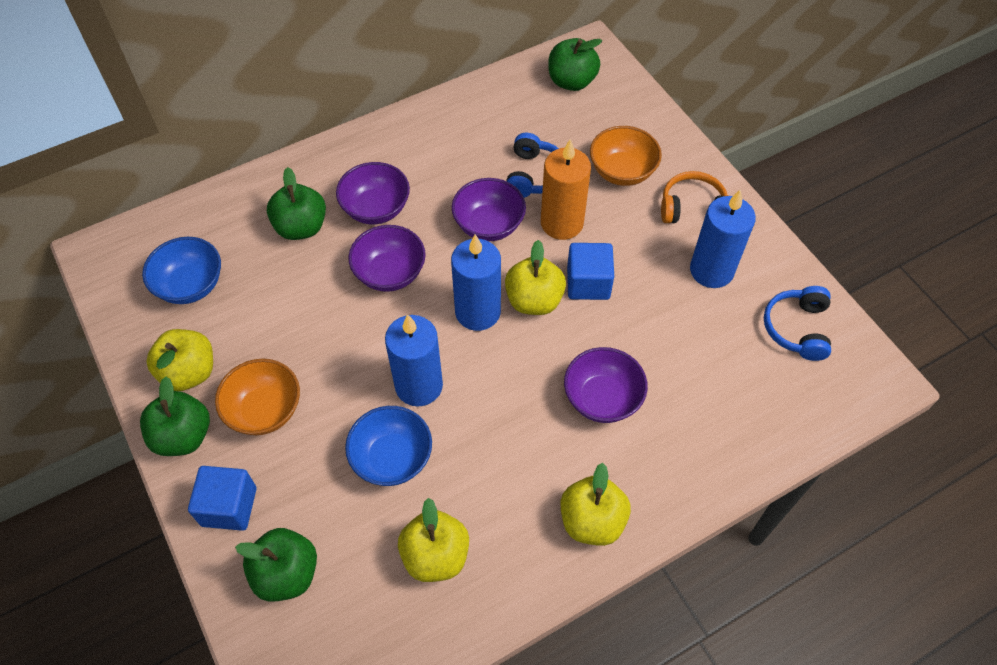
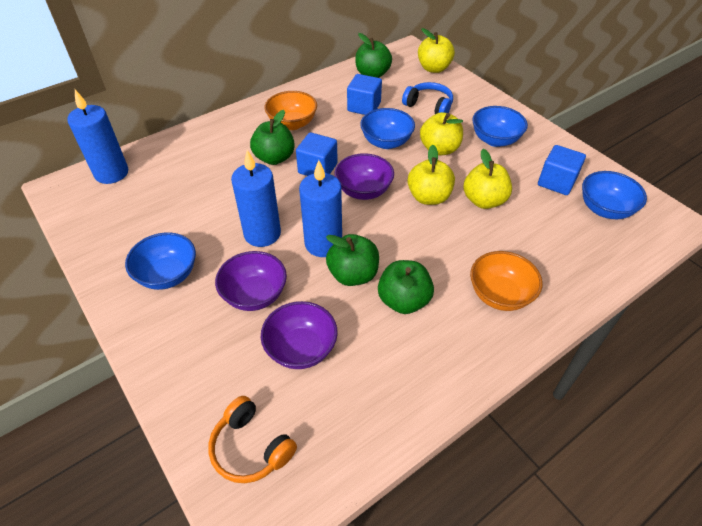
blue bowl: [142,237,221,304] [345,406,432,486] = 2 -> [125,232,196,290] [360,108,415,149] [472,106,528,147] [582,171,647,219] = 4
blue cube: [188,466,257,531] [567,243,614,300] = 2 -> [296,132,338,176] [347,74,382,115] [538,145,586,195] = 3
blue headphones: [506,133,559,198] [764,286,831,361] = 2 -> [402,82,453,114] = 1
orange candle: [541,139,591,240] = 1 -> none = 0
purple bowl: [336,162,410,224] [348,225,426,292] [452,178,526,241] [564,347,648,423] = 4 -> [215,251,287,311] [261,301,338,369] [335,153,394,200] = 3

